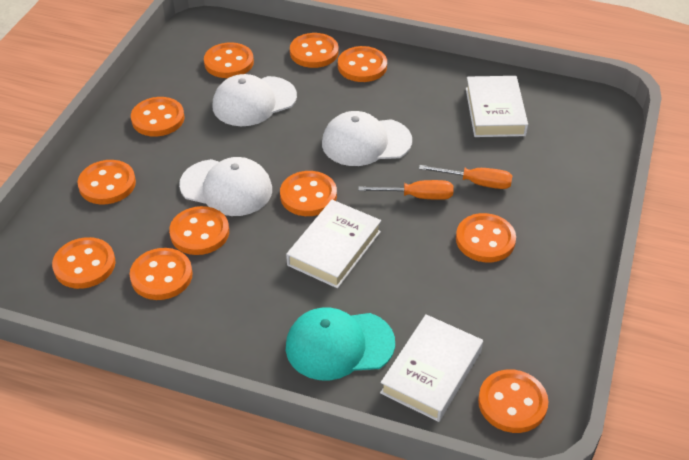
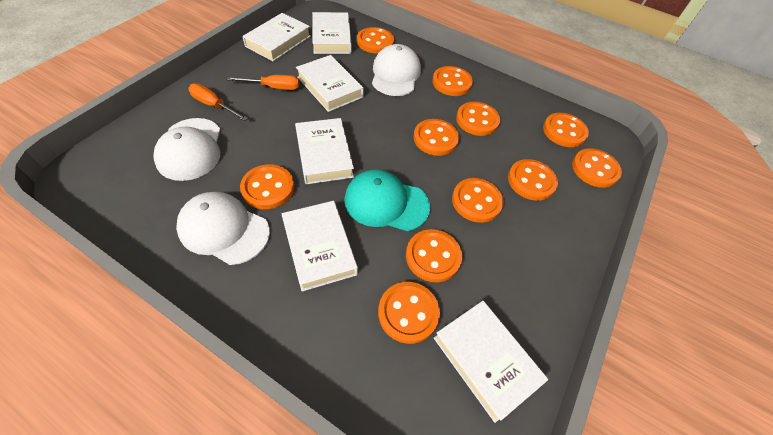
white book: [286,200,381,288] [380,314,483,422] [466,76,528,137] = 3 -> [242,13,311,61] [281,201,358,292] [295,118,354,184] [296,55,364,112] [312,12,352,54] [434,301,548,423] = 6

